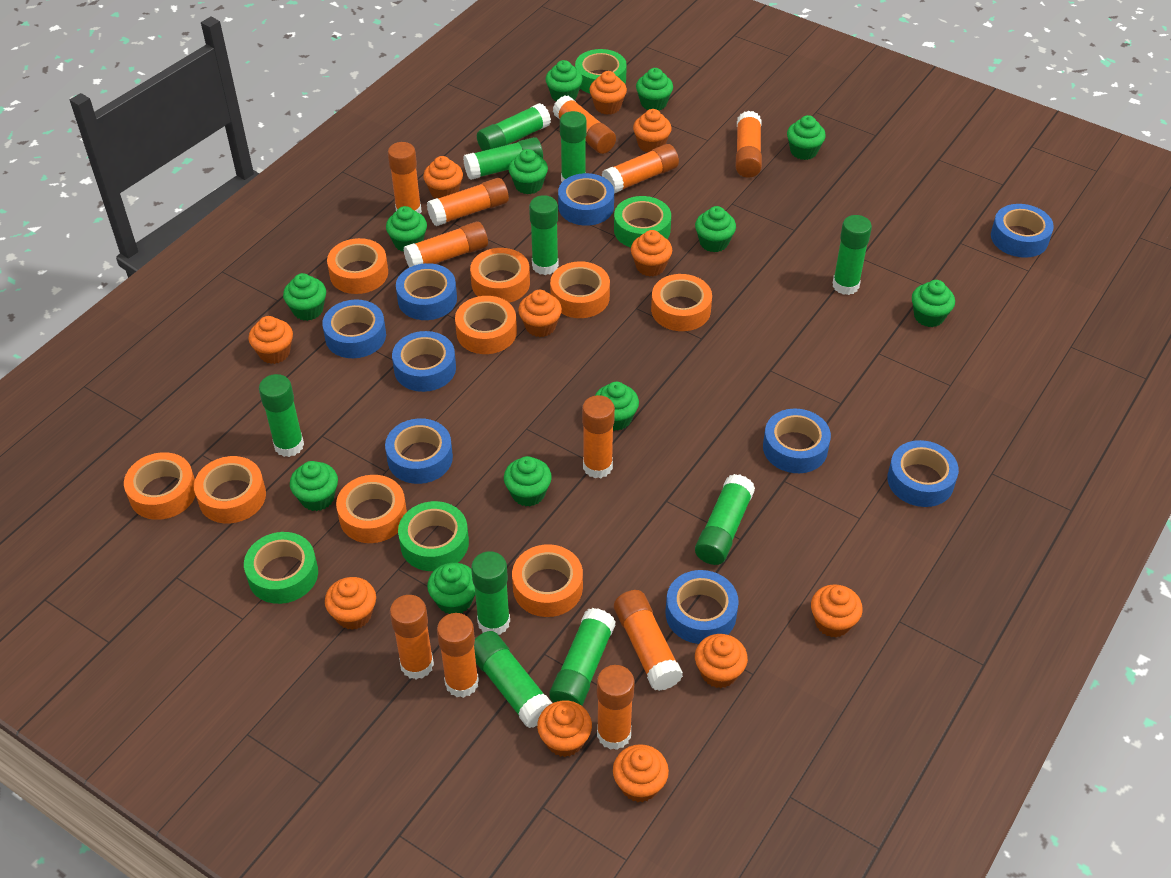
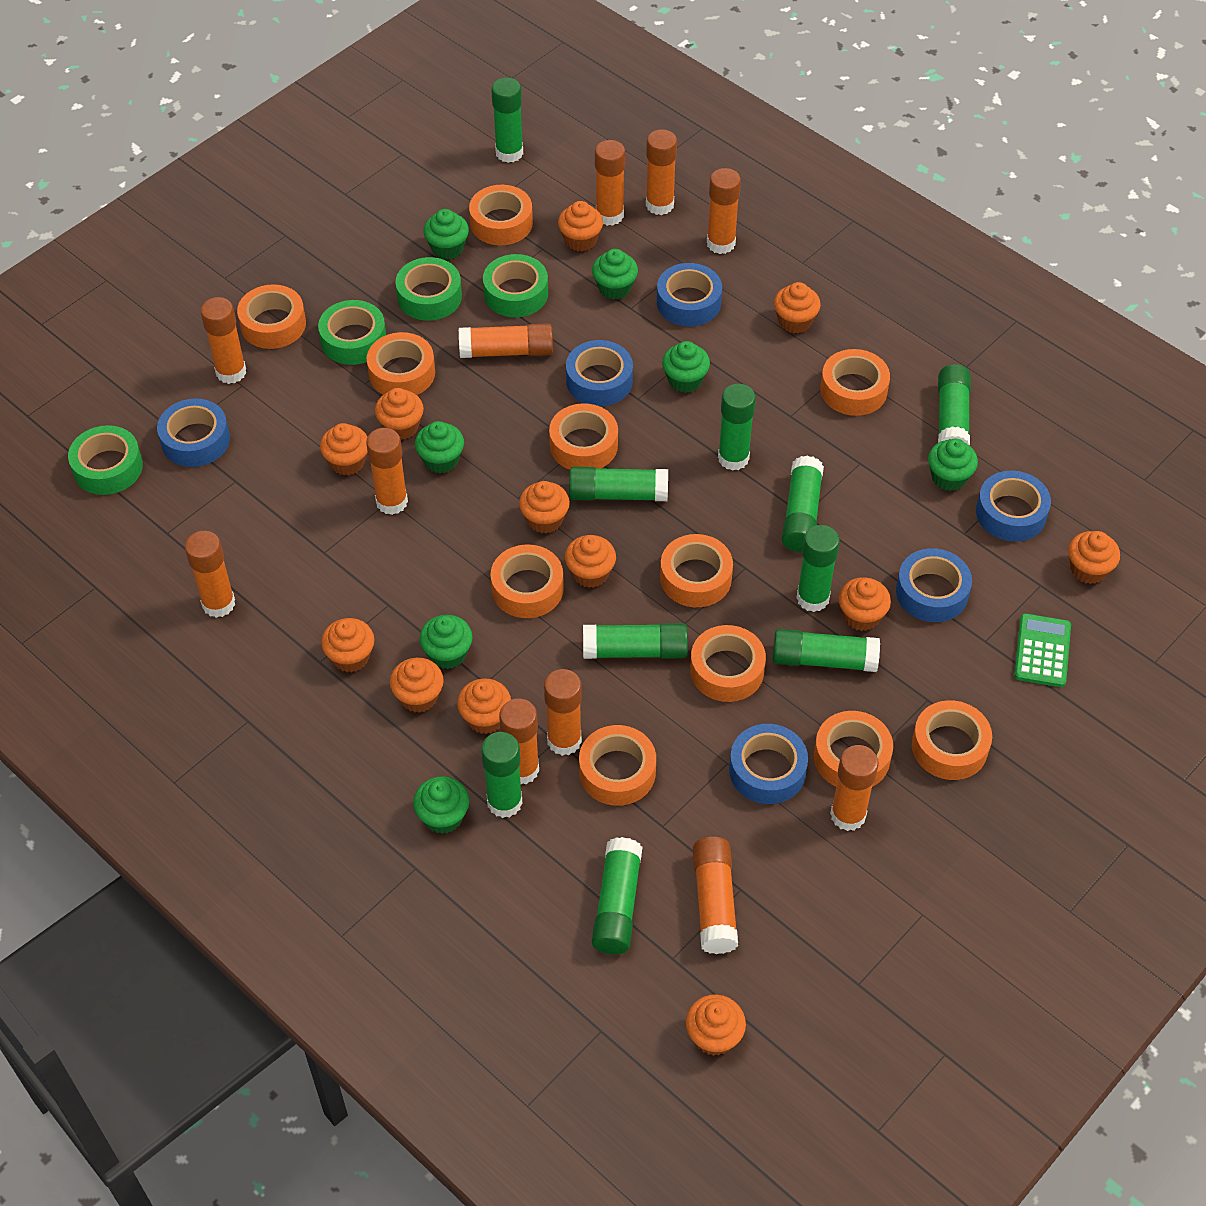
blue tape: [322,299,386,358] [385,418,453,484] [392,331,456,392] [396,263,457,320] [558,173,614,226] [666,570,739,644] [763,409,831,473] [887,440,959,507] [991,204,1054,258] = 9 -> [157,398,230,467] [566,340,633,406] [657,263,722,327] [729,724,808,804] [896,548,972,622] [976,470,1051,542] = 6
green calculator: none = 0 -> [1014,613,1071,687] = 1
green cupcake: [283,273,326,321] [290,461,338,511] [386,206,427,252] [427,563,475,614] [504,456,552,507] [508,149,548,194] [546,60,583,102] [595,382,639,431] [636,68,673,111] [695,206,736,252] [787,115,826,160] [912,280,955,327] = 12 -> [413,776,469,834] [415,421,464,473] [419,615,473,669] [423,209,469,260] [592,249,638,300] [662,341,710,393] [928,438,978,491] = 7
orange cupcake: [248,316,293,364] [325,577,376,630] [423,156,463,199] [518,290,562,337] [537,700,592,757] [590,71,627,115] [613,744,669,802] [631,230,672,277] [633,109,672,153] [695,634,748,688] [811,584,863,638] = 11 -> [320,423,368,476] [321,618,375,672] [375,388,424,440] [390,658,444,713] [457,678,511,734] [519,481,570,533] [558,201,603,252] [565,535,616,588] [686,995,746,1056] [774,282,821,333] [838,577,891,631] [1068,531,1120,584] = 12
orange tape: [124,452,196,520] [194,456,266,523] [327,238,388,294] [336,475,407,543] [455,296,517,354] [470,248,530,303] [512,544,583,617] [550,261,610,318] [651,274,712,331] = 9 -> [237,284,306,349] [367,332,435,395] [469,185,533,245] [490,544,564,618] [549,403,618,470] [579,725,656,806] [660,534,733,607] [690,625,766,702] [814,711,893,787] [820,349,890,416] [912,700,992,780] = 11

